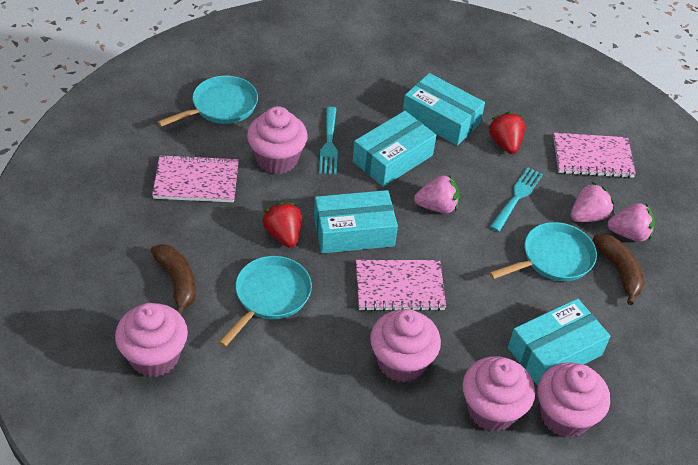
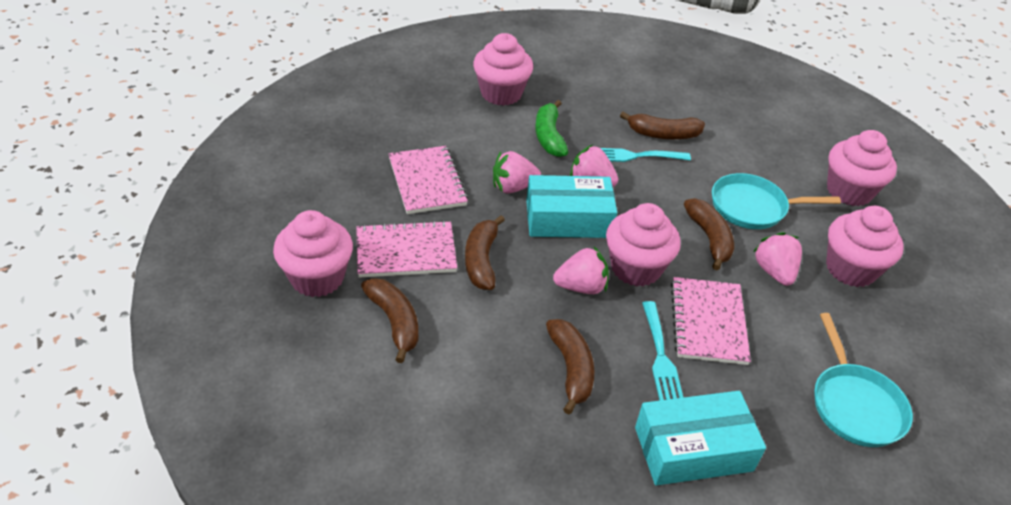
brown banana: [151,244,196,315] [593,234,645,305] = 2 -> [361,278,418,363] [465,215,505,290] [546,319,594,414] [620,112,705,139] [684,198,734,270] = 5
green banana: none = 0 -> [535,100,568,157] = 1
pink strawberry: [414,174,459,213] [571,182,614,222] [607,203,655,242] = 3 -> [493,151,541,193] [553,246,609,294] [570,145,618,187] [753,232,802,286] = 4
red strawberry: [262,202,301,248] [488,112,525,154] = 2 -> none = 0
turquoise box: [314,190,398,253] [353,111,436,187] [403,73,485,146] [508,298,610,386] = 4 -> [526,175,617,238] [635,391,766,486] = 2
turquoise pan: [158,76,258,127] [218,256,312,347] [489,222,597,281] = 3 -> [712,173,841,229] [814,313,913,447] = 2

